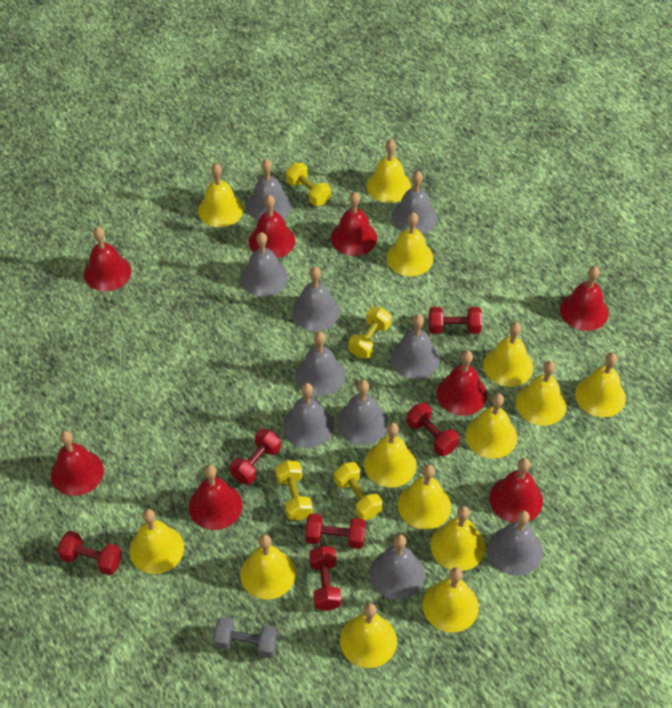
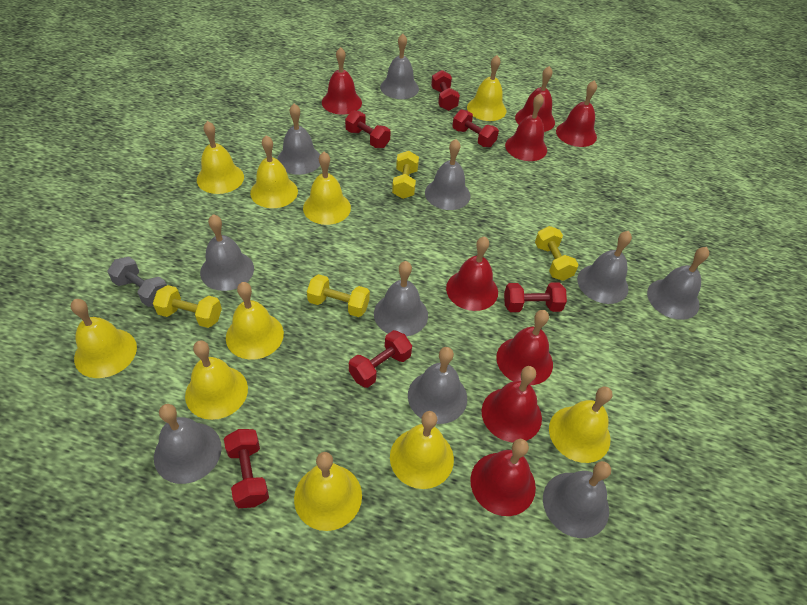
yellow bell: [129,509,184,574] [198,164,244,227] [240,534,296,600] [340,603,397,668] [364,422,417,488] [366,139,411,203] [387,212,434,276] [398,464,451,530] [423,567,479,633] [431,506,485,571] [466,393,517,458] [483,322,533,387] [516,361,567,426] [575,352,626,417] = 14 -> [71,299,137,378] [185,340,248,420] [197,121,244,194] [226,282,284,360] [250,135,298,208] [294,452,362,531] [303,152,351,225] [390,411,454,489] [467,55,506,121] [549,386,612,463] = 10

